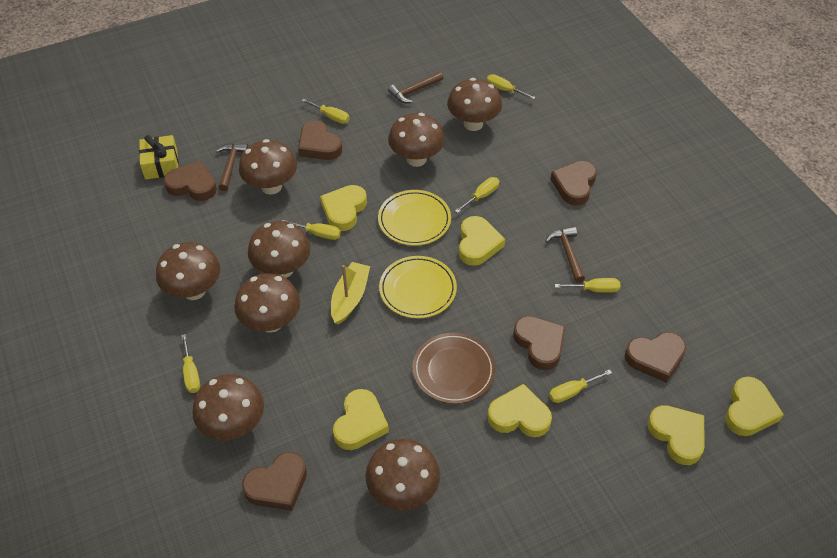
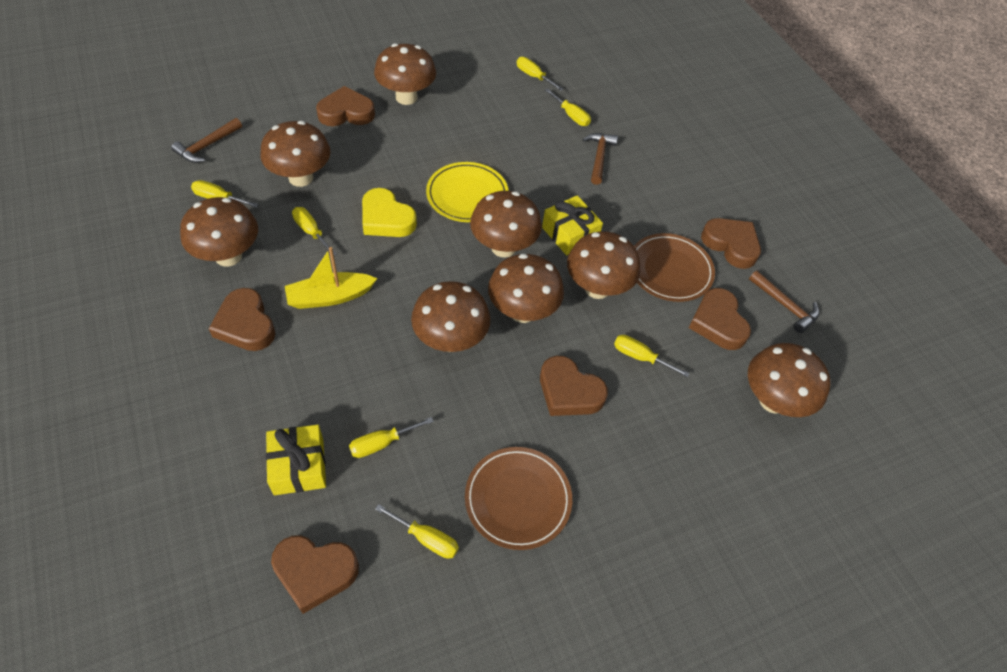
brown plate: [412,333,495,404] = 1 -> [465,447,572,550] [634,233,715,302] = 2
yellow gift: [139,135,179,180] = 1 -> [266,425,326,495] [542,195,603,256] = 2
yellow heart: [320,185,367,231] [333,389,389,450] [459,216,505,266] [488,384,552,437] [647,405,705,465] [725,377,784,436] = 6 -> [362,188,417,237] = 1
yellow plate: [378,190,451,246] [379,256,457,318] = 2 -> [426,162,509,222] = 1

